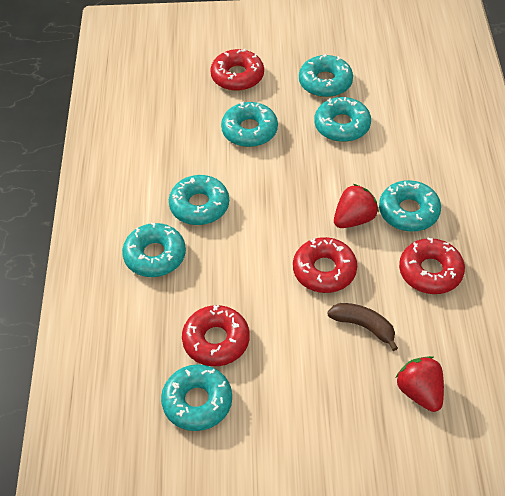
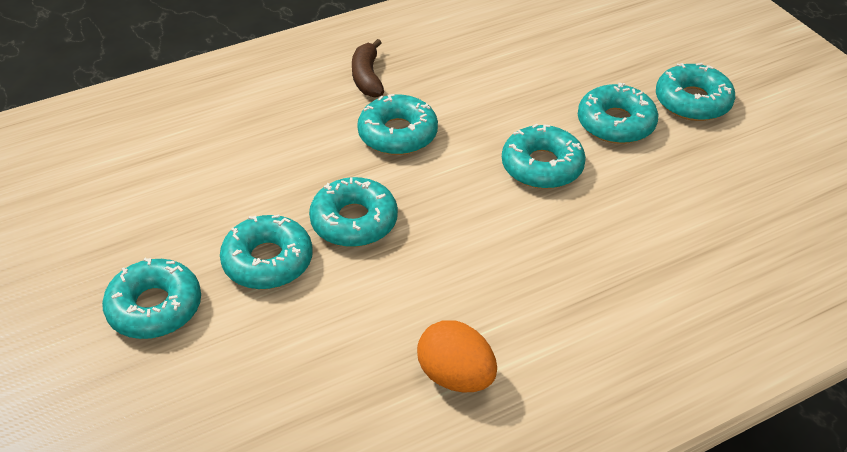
orange egg: none = 0 -> [417,320,497,392] = 1
red donut: [182,305,250,366] [210,49,264,91] [293,237,357,293] [399,237,465,294] = 4 -> none = 0
red strawberry: [334,184,379,228] [396,356,444,412] = 2 -> none = 0

